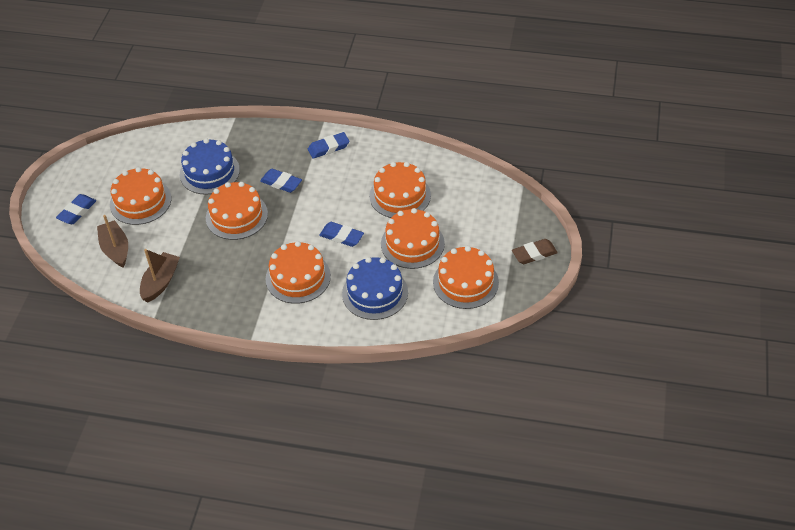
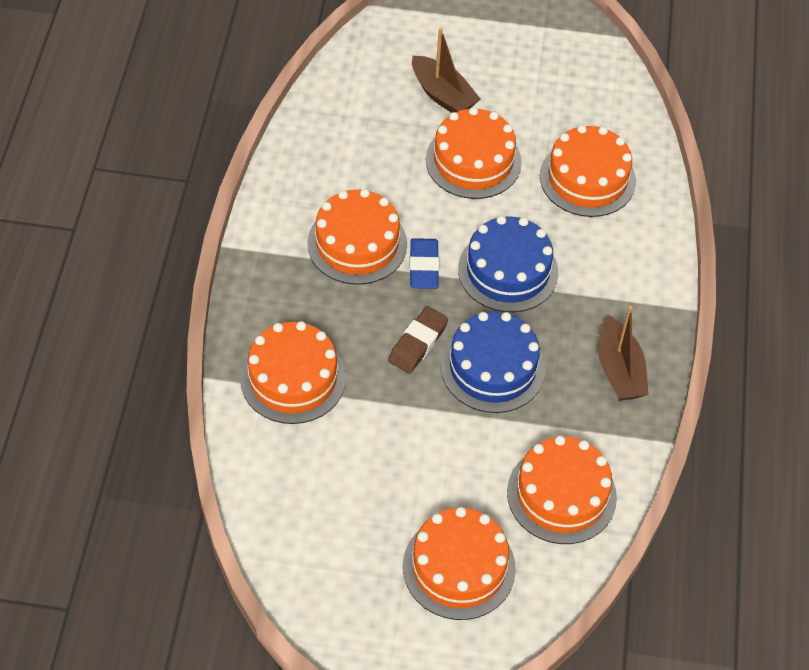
blue eraser: [56,194,96,224] [260,169,302,193] [308,132,350,159] [319,222,364,247] = 4 -> [410,238,439,289] = 1

